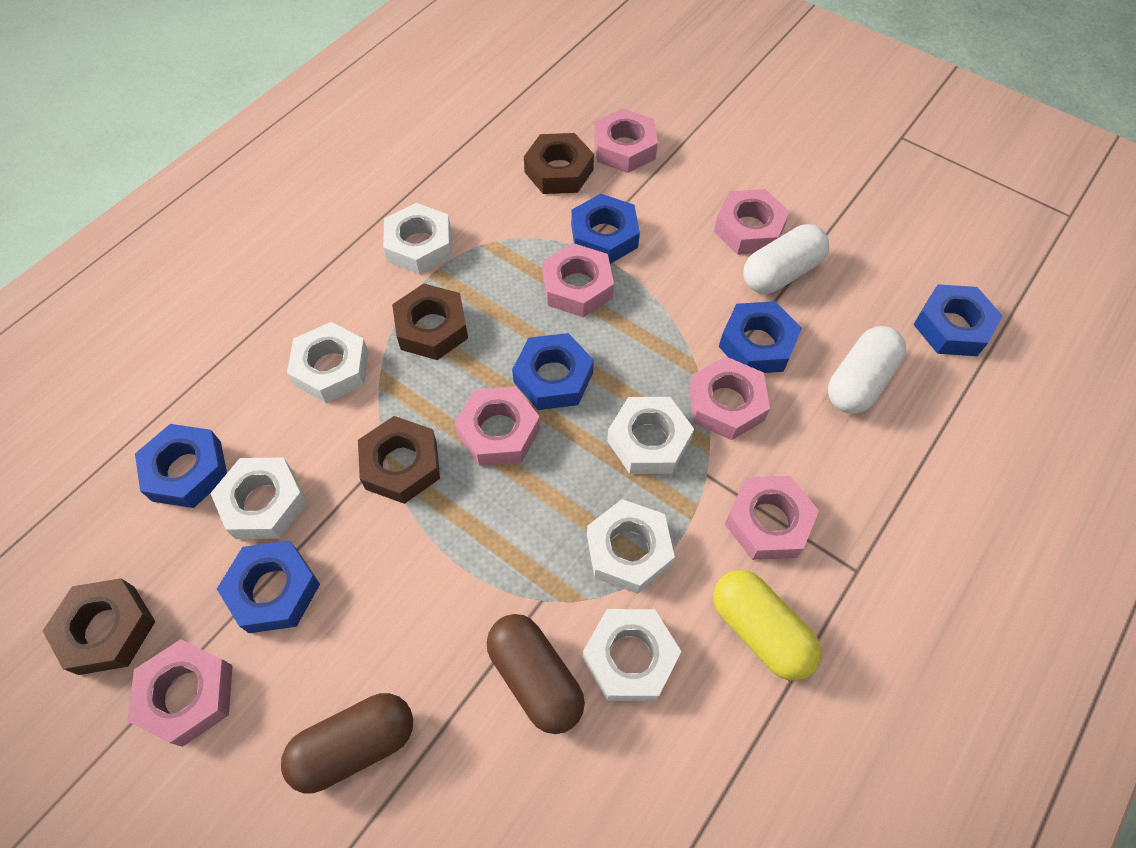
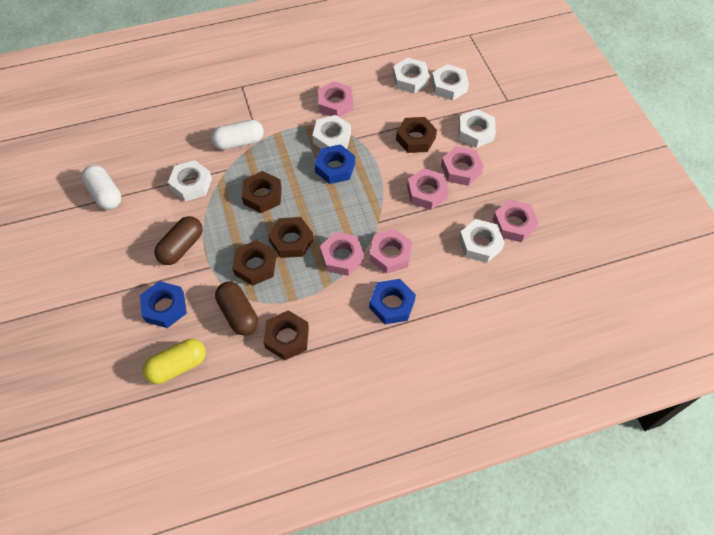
blue nut: [135,424,227,508] [217,541,320,633] [512,333,594,410] [571,194,640,264] [719,301,802,373] [913,284,1003,356] = 6 -> [140,281,187,328] [314,144,355,184] [369,279,416,324] = 3
brown nut: [43,578,155,675] [358,416,440,504] [392,284,468,360] [524,133,594,194] = 4 -> [232,240,276,286] [242,171,282,213] [263,310,309,360] [268,217,313,258] [396,117,437,153] = 5
pink nut: [127,639,233,747] [454,387,540,466] [542,243,614,317] [594,108,658,173] [689,356,770,440] [714,189,790,255] [725,476,819,560] = 7 -> [318,81,353,117] [320,232,364,276] [370,229,412,274] [407,168,449,210] [441,146,484,186] [493,200,539,242] = 6

